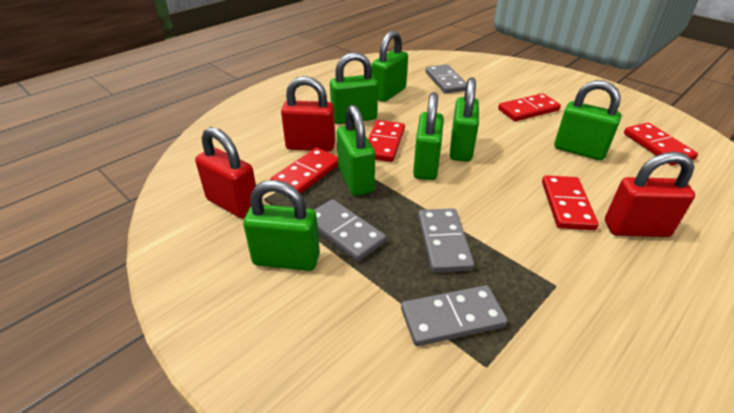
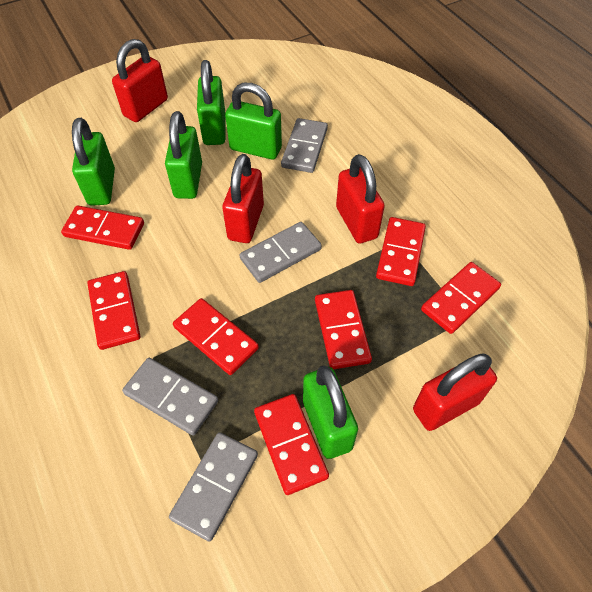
green padlock: [243,180,320,271] [330,52,378,124] [337,105,375,196] [372,30,408,102] [413,92,444,180] [450,77,479,162] [554,80,621,160] = 7 -> [72,118,115,206] [165,111,202,199] [197,60,225,145] [225,83,282,160] [303,365,358,459] = 5
red domino: [271,148,338,194] [368,120,405,162] [498,93,561,121] [542,175,599,230] [624,123,698,165] = 5 -> [61,205,144,250] [87,271,140,350] [173,298,259,375] [254,394,329,495] [315,290,372,369] [376,217,426,286] [421,262,501,334] = 7
red padlock: [195,127,256,219] [281,76,335,151] [605,152,695,237] = 3 -> [112,39,168,122] [222,154,264,243] [336,154,385,244] [413,353,497,431] = 4

